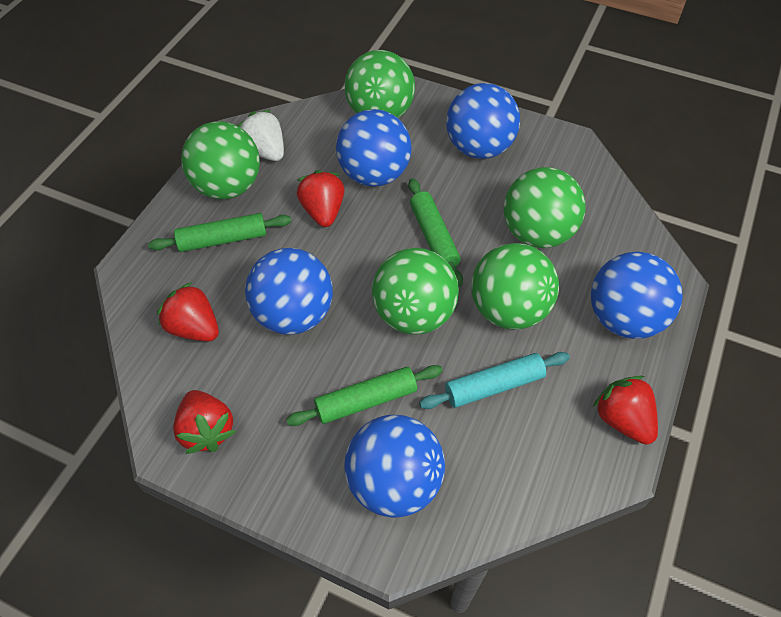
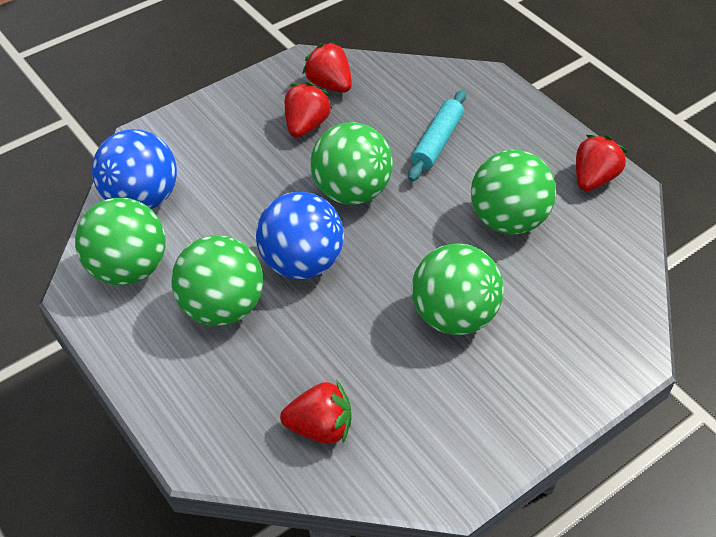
blue ball: [245,248,333,335] [336,109,412,187] [344,415,445,518] [446,83,520,159] [591,252,683,339] = 5 -> [92,129,177,209] [256,192,344,279] = 2
green rolling pin: [148,213,291,252] [286,365,443,426] [409,178,463,287] = 3 -> none = 0
white strawberry: [238,110,284,161] = 1 -> none = 0

